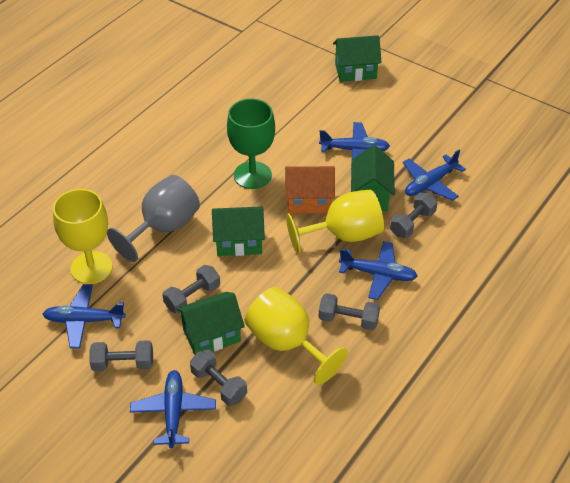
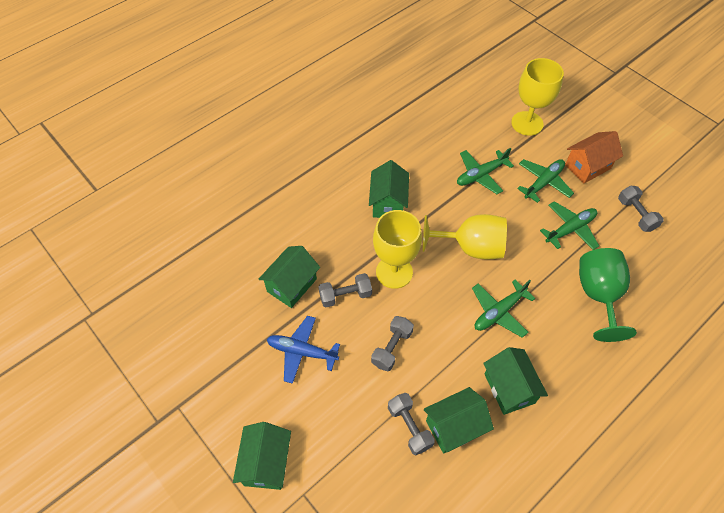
blue plane: [43,284,126,349] [130,370,216,448] [319,122,390,163] [339,241,418,300] [403,150,466,201] = 5 -> [267,316,340,384] = 1
green house: [176,292,245,355] [212,207,265,256] [333,35,382,82] [351,145,395,211] = 4 -> [233,422,291,490] [259,246,320,308] [369,160,409,218] [424,387,494,453] [483,347,548,415] = 5
green plane: none = 0 -> [457,148,514,194] [472,280,535,338] [517,159,574,203] [540,201,599,250] = 4
grey dumbbell: [90,340,153,371] [162,265,220,314] [190,349,247,406] [319,293,380,330] [390,193,438,238] = 5 -> [318,273,372,307] [371,316,414,371] [388,393,435,455] [618,185,664,232] = 4
grey goblet: [107,175,200,262] = 1 -> none = 0

